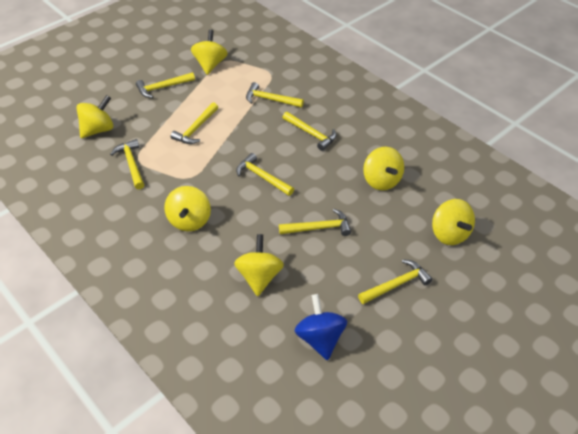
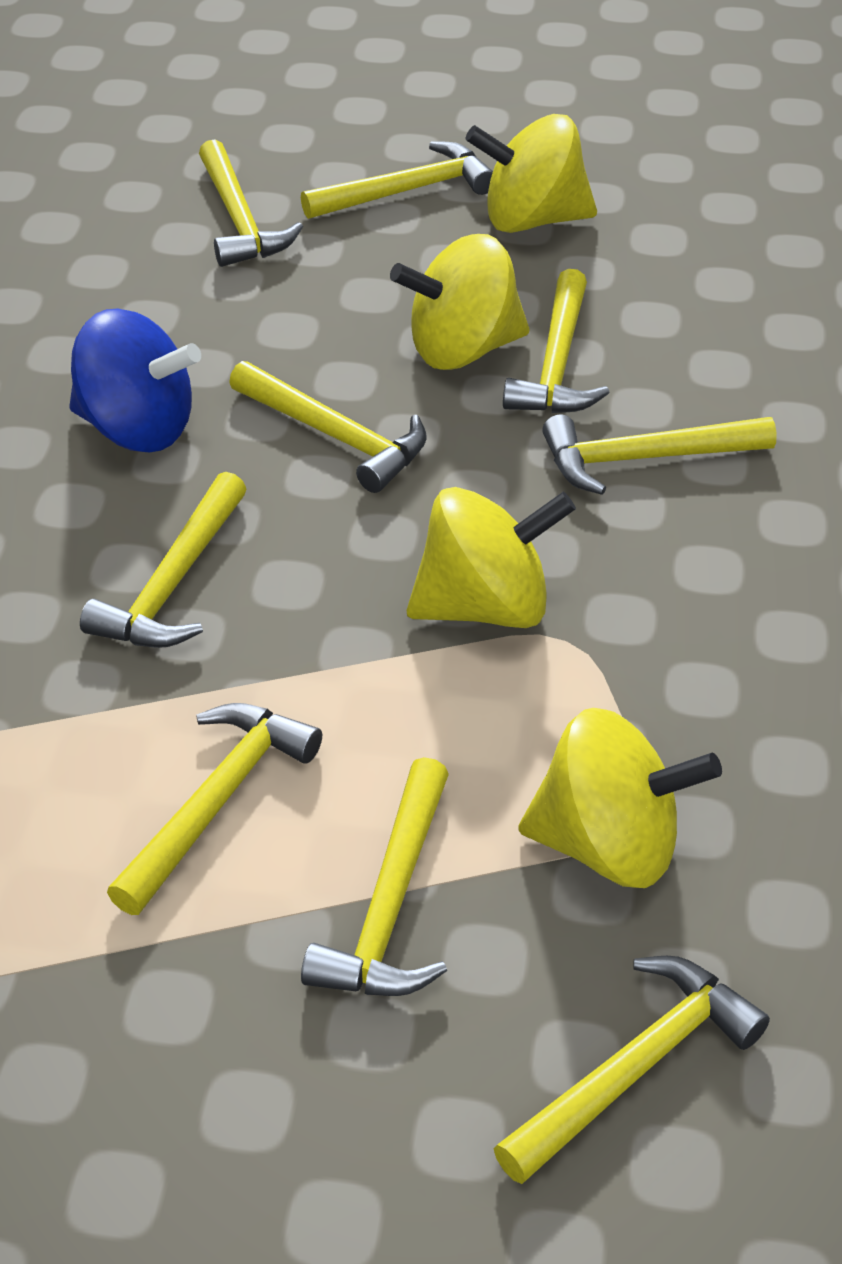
yellow hammer: [110,139,144,189] [136,72,195,98] [171,102,218,144] [236,153,294,196] [246,82,304,108] [279,209,351,236] [282,112,337,151] [358,259,432,304] = 8 -> [80,472,246,648] [107,703,322,915] [199,139,303,267] [229,361,427,493] [301,141,493,219] [301,757,449,996] [494,956,770,1184] [503,269,610,413] [542,415,777,495] = 9
yellow spinning top: [76,95,114,138] [164,186,211,231] [191,29,228,75] [234,234,284,296] [363,147,404,190] [432,199,475,245] = 6 -> [390,234,530,370] [407,487,576,628] [466,114,597,233] [519,708,722,888] = 4

